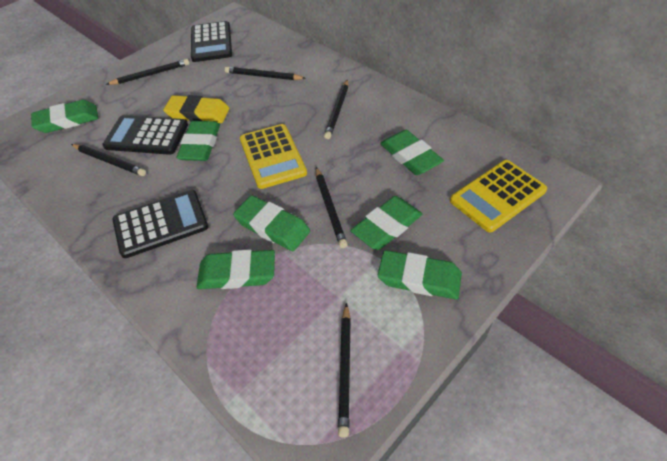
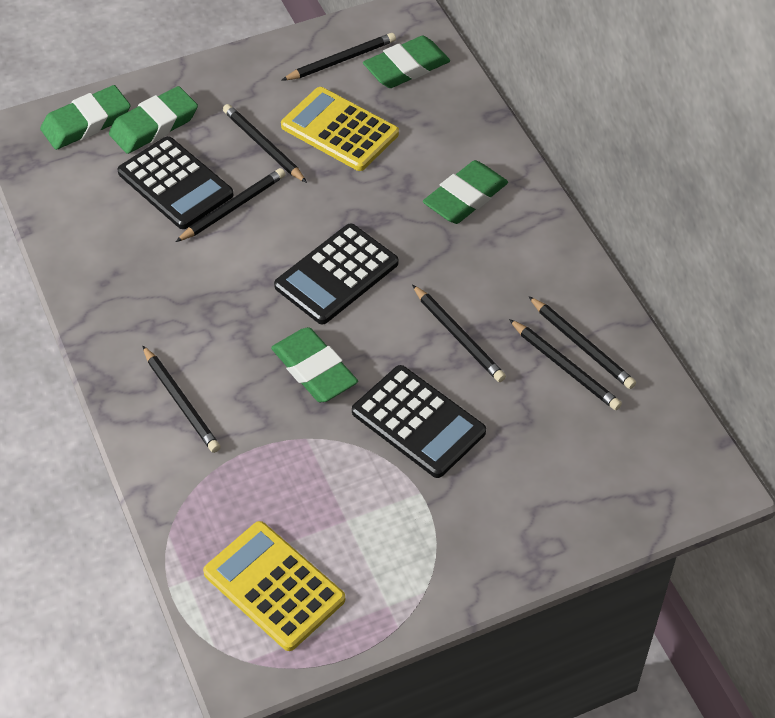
black pencil: [71,144,146,176] [106,59,190,85] [225,66,306,80] [316,167,348,248] [324,79,348,139] [338,303,351,438] = 6 -> [142,346,220,453] [176,168,286,242] [223,104,307,183] [281,33,396,81] [412,285,506,382] [509,319,622,410] [528,296,636,389] = 7
green eraser: [31,100,98,133] [176,121,220,161] [197,249,275,289] [233,195,310,251] [351,196,422,250] [378,250,462,300] [380,130,444,175] = 7 -> [40,85,130,150] [109,86,198,154] [271,327,358,402] [363,36,450,88] [423,160,508,224] = 5
yellow eraser: [163,95,229,123] = 1 -> none = 0

